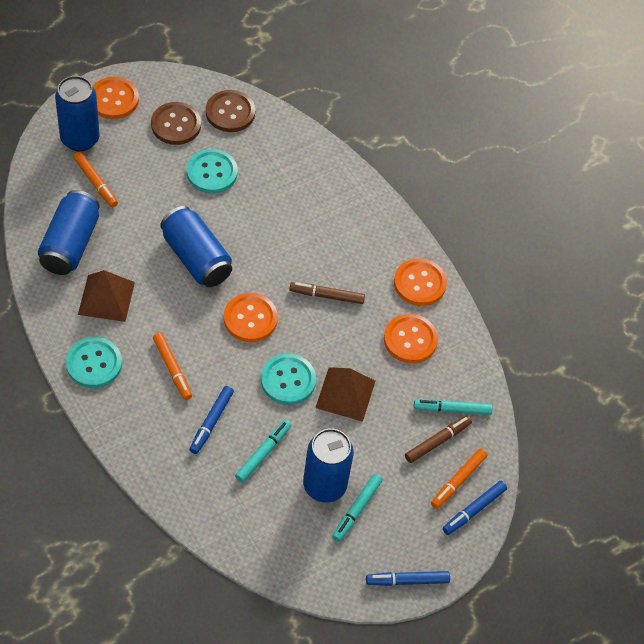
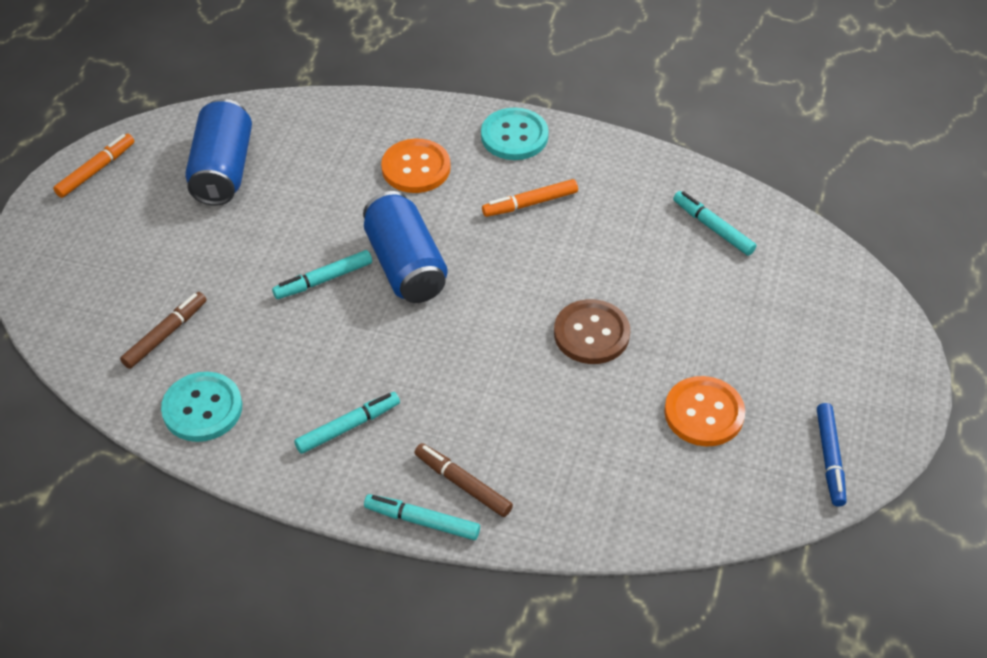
blue can: [38,190,100,275] [55,76,100,152] [160,206,232,287] [303,429,354,503] = 4 -> [185,99,252,205] [363,191,448,303] = 2
blue marker: [189,386,234,454] [366,571,450,586] [443,481,507,535] = 3 -> [817,403,847,507] = 1
brown button: [151,102,201,145] [206,90,255,132] = 2 -> [554,299,630,364] = 1
brown pyramid: [78,270,135,322] [315,367,375,422] = 2 -> none = 0
orange button: [92,77,139,119] [224,293,278,342] [384,314,438,363] [394,258,447,306] = 4 -> [381,139,450,193] [664,376,745,446] = 2
orange marker: [73,152,118,207] [153,333,192,400] [431,448,487,509] = 3 -> [53,134,134,198] [482,179,578,217] = 2
turquoise button: [66,337,122,388] [187,149,238,193] [261,354,316,405] = 3 -> [161,372,242,442] [481,107,549,160] = 2
turquoise marker: [235,420,291,483] [332,474,383,542] [414,399,493,415] = 3 -> [272,250,372,299] [294,392,400,454] [364,494,480,540] [673,191,756,256] = 4

